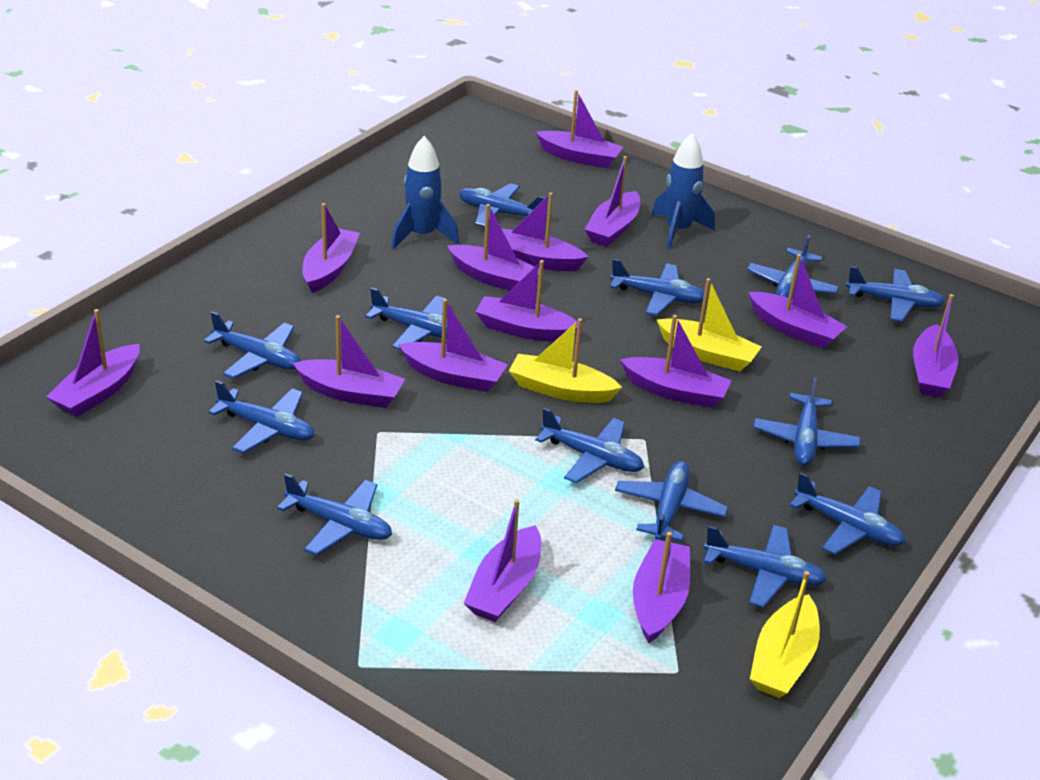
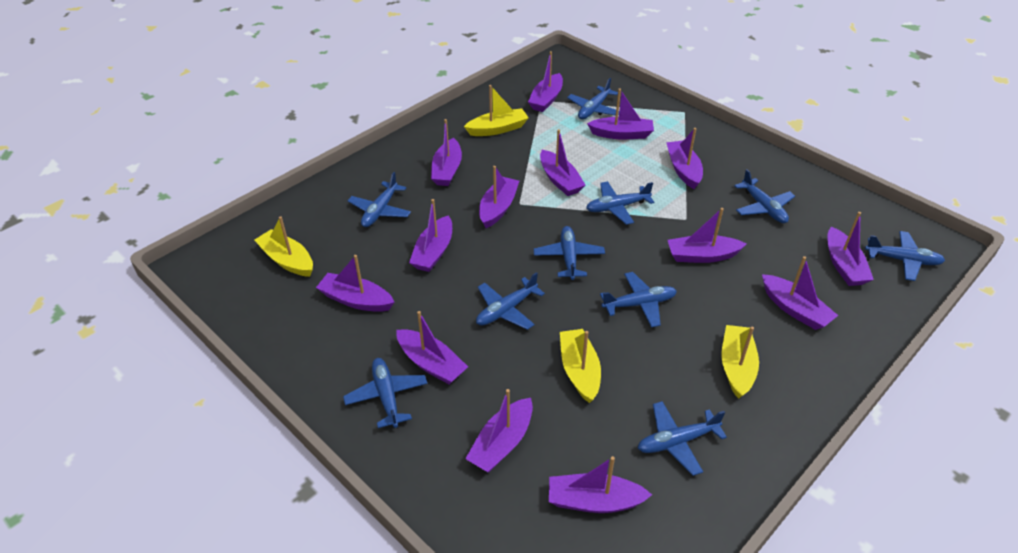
blue plane: [204,311,301,379] [208,380,315,454] [277,473,392,556] [365,287,447,350] [459,183,545,227] [535,408,644,483] [610,259,704,316] [615,461,728,541] [704,525,827,608] [747,235,839,297] [753,377,861,466] [790,472,906,555] [846,266,945,322] = 13 -> [343,358,428,428] [348,172,411,227] [476,272,545,330] [534,226,605,280] [567,78,619,119] [586,181,654,225] [600,272,677,327] [638,401,727,476] [734,169,795,223] [865,231,945,281] = 10
blue rocket: [391,136,459,249] [652,133,715,249] = 2 -> none = 0
yellow boat: [509,318,622,403] [657,278,761,372] [750,571,820,698] = 3 -> [254,216,313,277] [464,85,529,136] [560,329,601,403] [721,325,759,399] = 4

